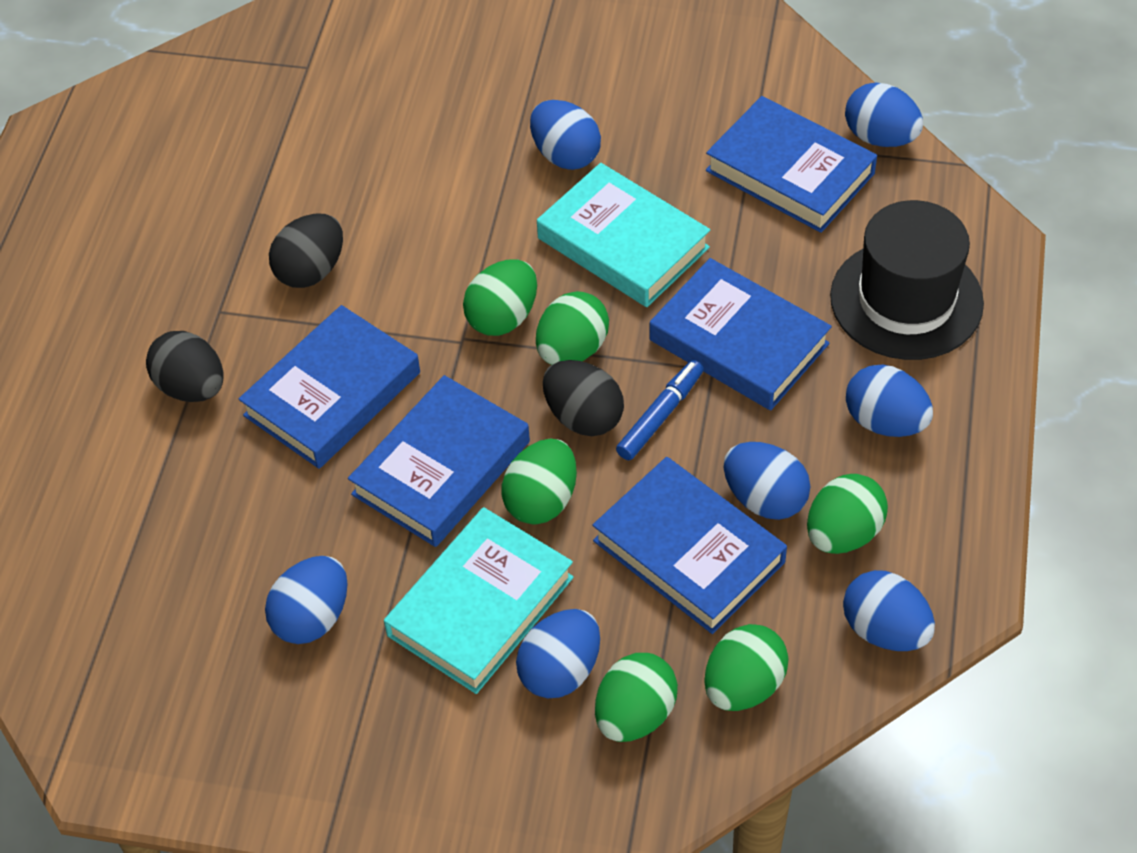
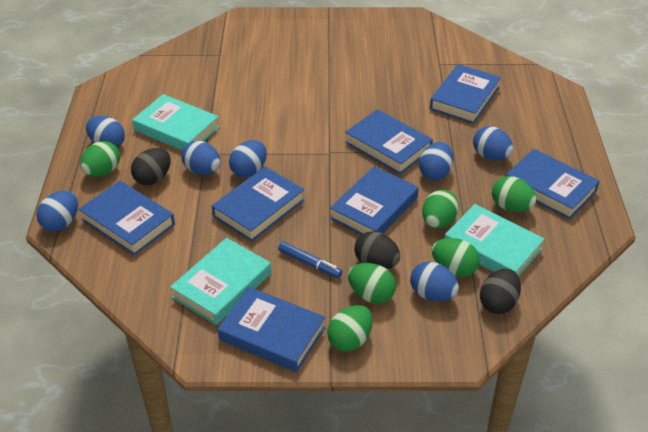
black hat: [830,200,984,360] = 1 -> none = 0
blue book: [239,305,420,469] [348,375,530,547] [592,457,787,634] [650,258,832,410] [706,96,877,233] = 5 -> [78,181,175,256] [212,166,304,242] [218,287,326,372] [330,166,419,235] [345,109,433,174] [430,64,501,124] [506,149,600,219] = 7
turquoise book: [384,507,574,694] [537,163,710,307] = 2 -> [132,94,220,151] [170,238,271,325] [445,204,545,277] = 3

